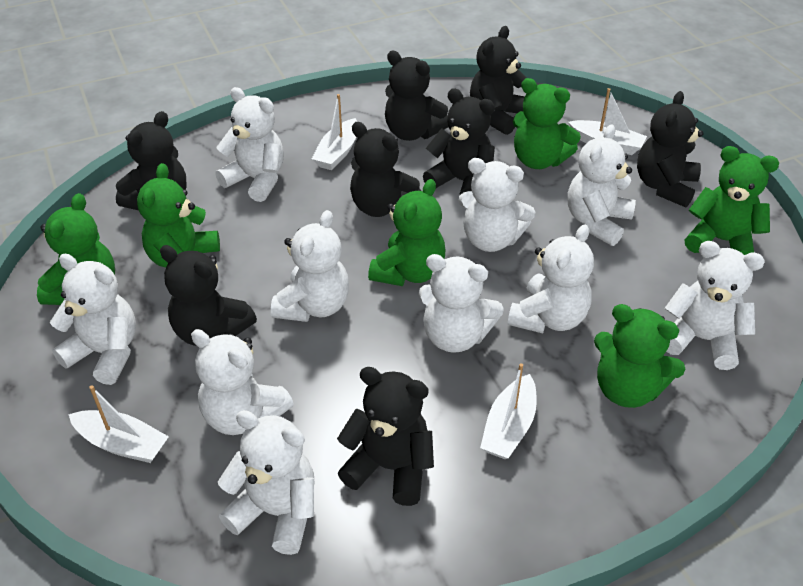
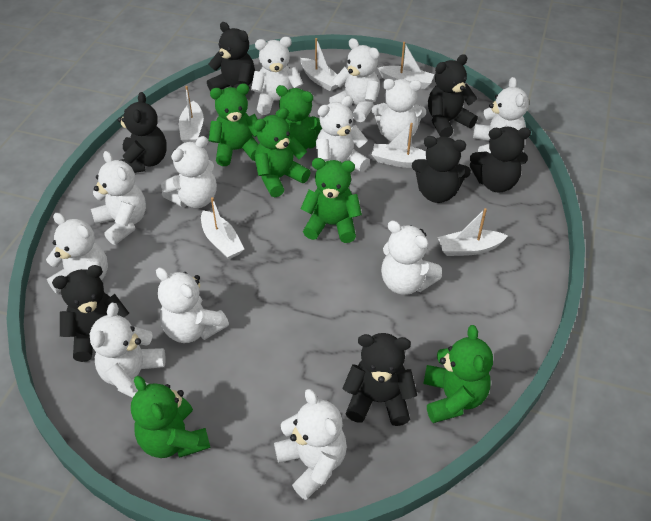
black teddy bear: [116,111,187,210] [160,245,257,346] [337,367,434,506] [350,122,421,217] [385,51,448,141] [423,88,495,195] [470,26,527,135] [637,91,704,207] = 8 -> [52,265,129,362] [118,92,167,173] [207,22,255,91] [343,333,417,426] [412,136,471,203] [428,54,478,137] [470,126,531,192] = 7
white boat: [68,385,169,463] [312,94,357,170] [480,363,537,459] [568,88,647,155] = 4 -> [179,86,204,143] [201,197,244,259] [300,38,338,91] [372,123,426,168] [378,42,434,89] [438,208,508,256] = 6
white teddy bear: [50,254,136,385] [191,329,294,435] [215,87,284,202] [218,410,314,555] [271,210,349,322] [418,254,504,353] [458,158,535,252] [508,225,594,333] [568,124,636,246] [664,241,765,370] = 10 -> [46,213,108,294] [90,303,166,398] [91,151,146,245] [156,268,229,343] [161,136,217,208] [251,37,303,115] [274,389,347,500] [316,96,370,172] [329,38,380,122] [372,79,426,141] [381,220,442,295] [473,77,529,153] = 12

